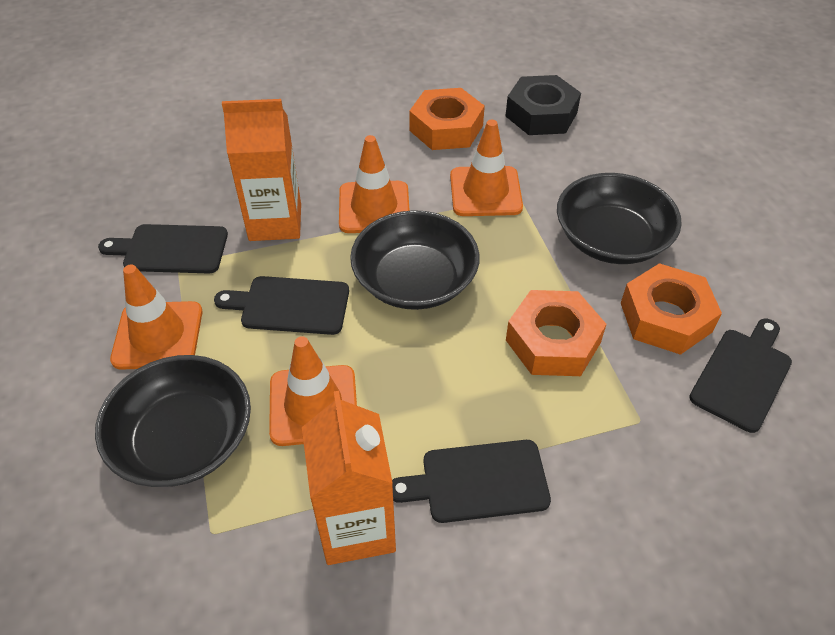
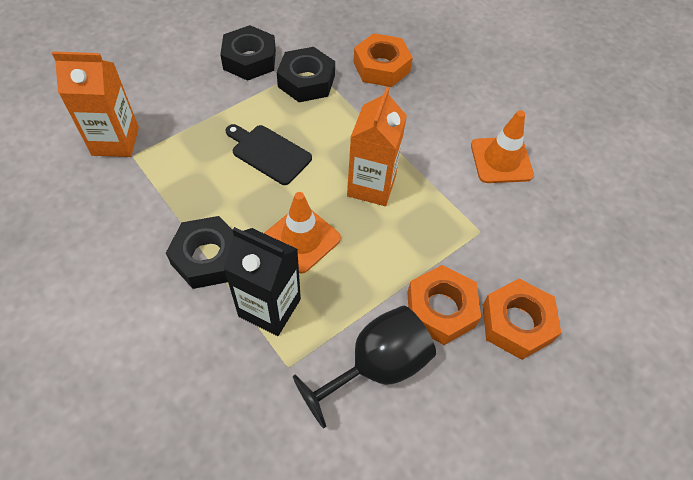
black bowl: [95,355,251,487] [350,210,480,310] [557,173,682,264] = 3 -> none = 0
black carton: none = 0 -> [223,227,301,336] = 1
black cutting board: [98,224,228,273] [214,276,349,335] [392,440,551,523] [689,319,792,433] = 4 -> [225,124,312,185] = 1
black goblet: none = 0 -> [293,306,436,428] = 1
black nut: [506,75,581,135] = 1 -> [166,216,234,289] [220,25,276,81] [277,47,335,102] = 3
orange traffic cone: [110,264,203,370] [269,336,357,446] [339,135,410,233] [450,120,523,216] = 4 -> [264,192,341,274] [471,110,534,183] = 2

